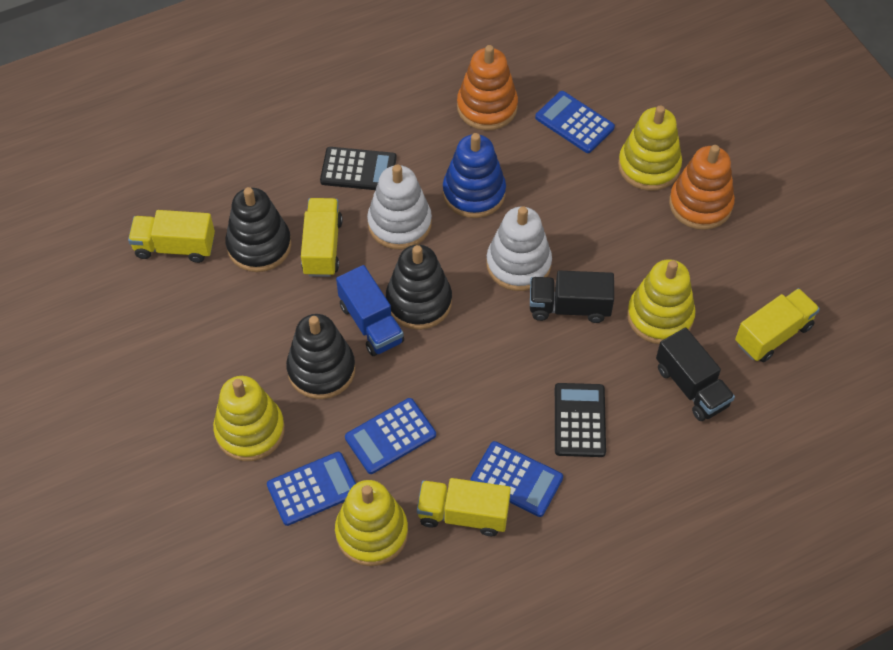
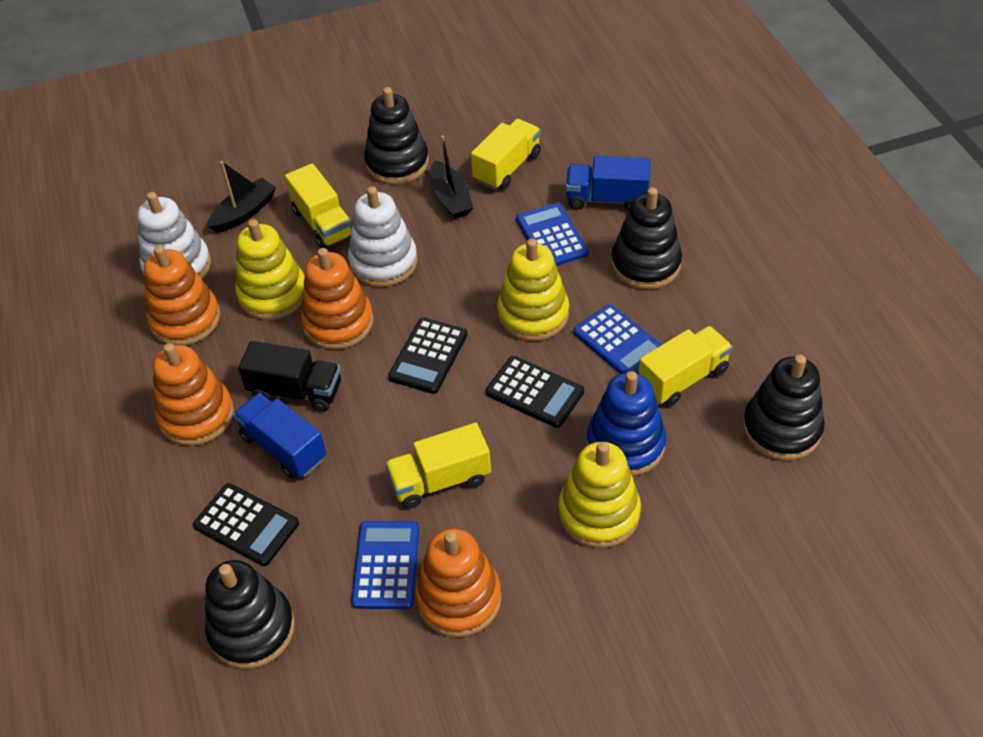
black boat: none = 0 -> [207,161,276,233] [430,135,473,219] = 2
black calculator: [320,147,397,190] [555,383,606,457] = 2 -> [193,483,299,566] [388,318,467,394] [486,356,584,428] = 3
black stacking toy: [225,187,291,272] [286,314,355,399] [386,245,452,330] = 3 -> [205,560,295,669] [364,87,429,184] [611,187,682,289] [743,355,825,461] = 4
black truck: [530,271,614,323] [656,327,735,421] = 2 -> [238,341,341,412] = 1
blue calculator: [267,452,356,526] [345,398,436,474] [470,441,563,517] [535,91,615,153] = 4 -> [351,521,419,609] [516,203,589,266] [573,304,662,374] = 3
blue truck: [336,265,404,356] = 1 -> [233,393,326,479] [566,156,651,211] = 2
orange stacking toy: [457,45,518,131] [669,145,735,230] = 2 -> [144,245,220,346] [153,343,234,446] [300,248,374,349] [415,528,502,637] = 4
yellow stacking toy: [213,376,285,461] [335,480,408,566] [618,105,682,191] [627,259,696,344] = 4 -> [235,219,305,320] [497,239,569,341] [558,442,641,548] = 3

